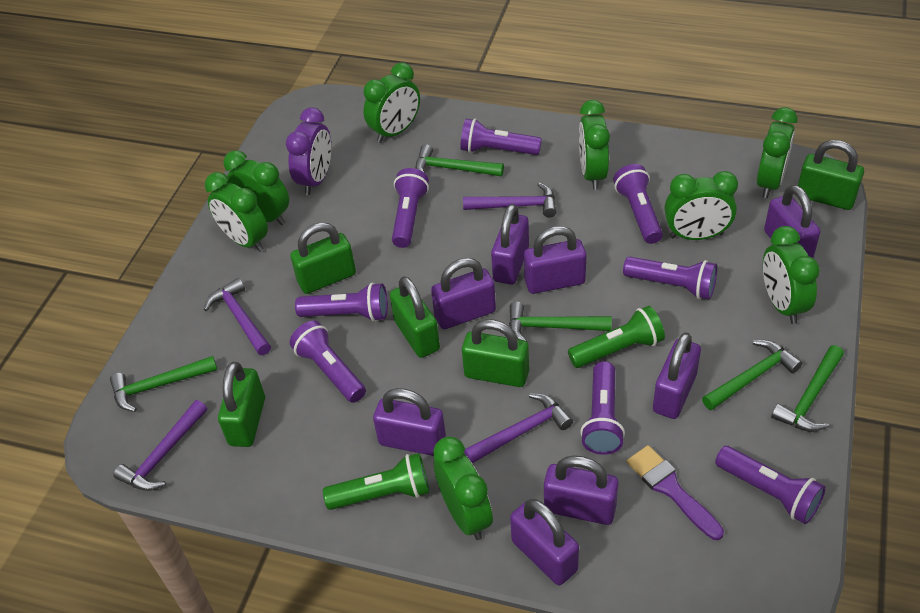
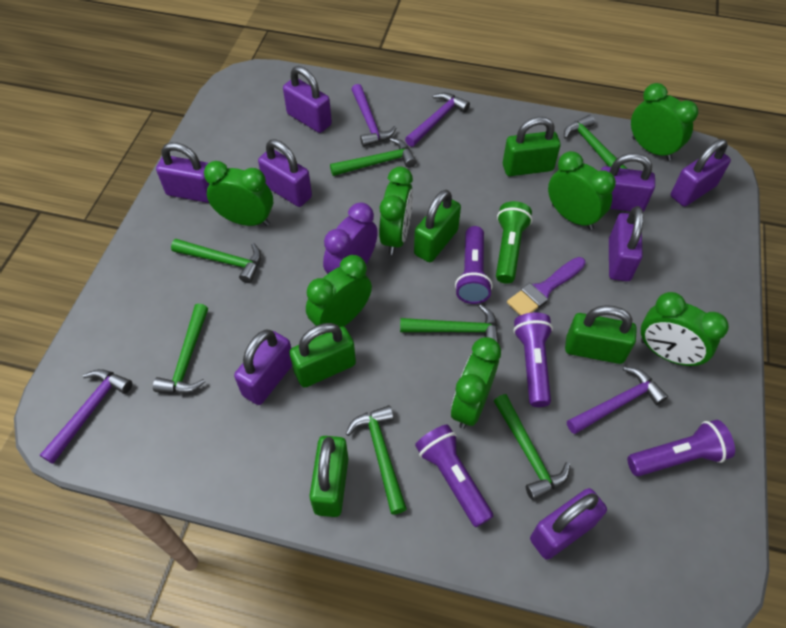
green clock: [205,172,268,252] [223,150,289,225] [363,62,420,143] [433,437,493,540] [579,100,610,190] [665,171,738,240] [757,107,798,198] [763,226,820,324] = 8 -> [204,161,273,226] [306,255,372,335] [379,167,413,255] [451,337,501,429] [548,151,616,230] [631,83,699,161] [641,292,729,367] = 7
green flashlight: [323,453,429,510] [568,306,665,368] = 2 -> [496,201,532,284] = 1
green hammer: [110,356,217,412] [416,144,504,176] [509,302,612,341] [702,340,802,410] [771,345,844,432] = 5 -> [153,304,208,394] [171,239,261,283] [330,138,417,176] [346,405,407,515] [400,305,499,343] [494,394,570,500] [564,115,627,169] = 7
purple flashlight: [290,320,366,403] [295,283,388,322] [392,168,429,248] [460,119,542,155] [580,361,625,455] [613,164,663,244] [623,257,717,300] [715,446,826,524] = 8 -> [415,424,493,527] [455,226,493,304] [513,312,553,407] [627,420,735,476] = 4

